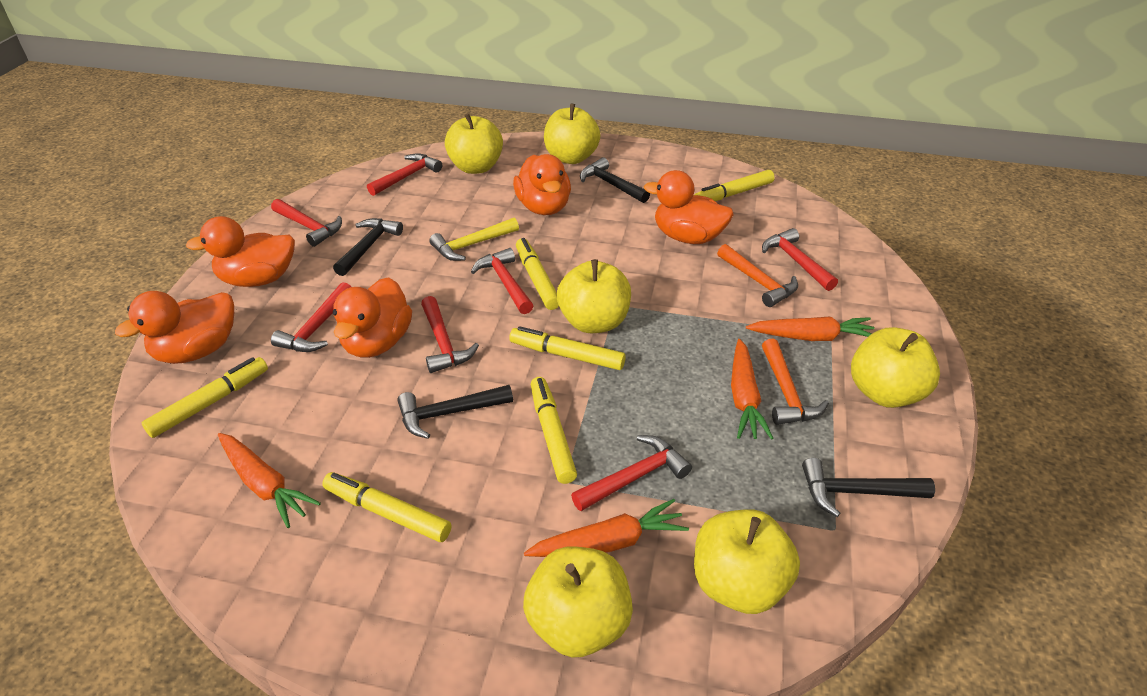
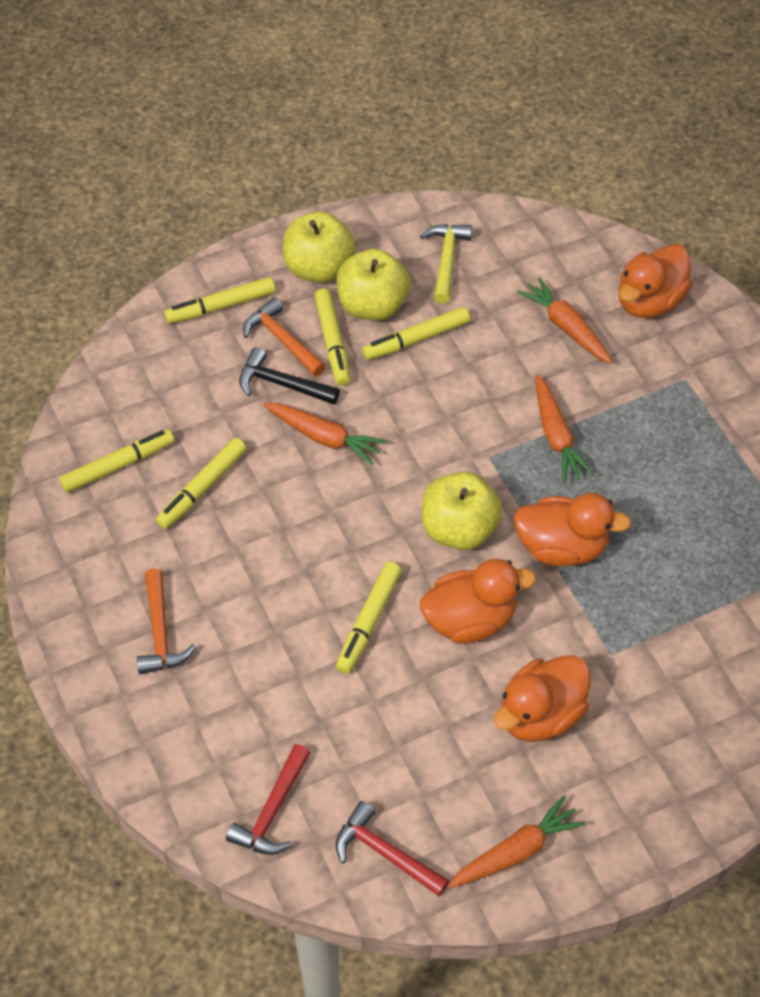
black hammer: [333,218,403,276] [397,385,513,439] [580,157,650,203] [802,458,935,517] = 4 -> [239,347,340,405] = 1
orange duck: [115,291,234,364] [186,216,295,287] [333,277,412,358] [513,154,571,215] [644,170,734,244] = 5 -> [420,559,536,644] [494,655,590,742] [514,493,631,567] [619,244,693,318] = 4
red hammer: [271,199,342,247] [271,282,351,352] [367,153,442,196] [421,296,479,373] [471,248,534,314] [571,435,692,511] [762,228,838,291] = 7 -> [226,744,311,855] [336,801,449,897] = 2
yellow apple: [445,113,503,174] [523,547,633,657] [544,103,601,164] [557,259,631,333] [694,509,800,614] [851,327,940,408] = 6 -> [283,212,356,283] [337,249,410,321] [422,471,502,550] = 3

